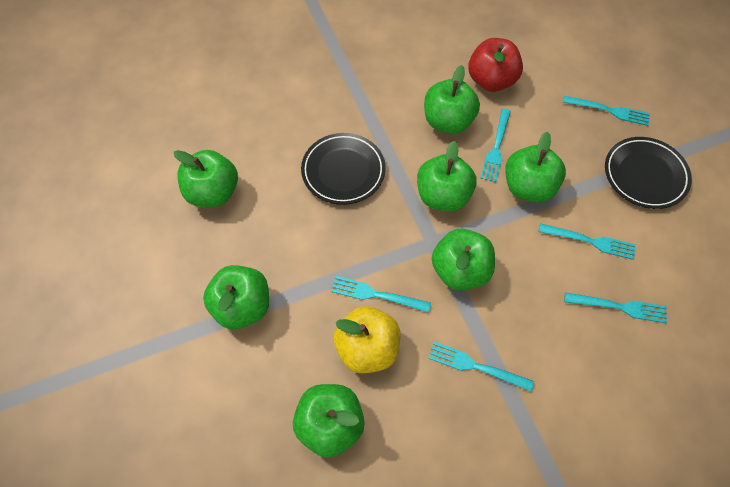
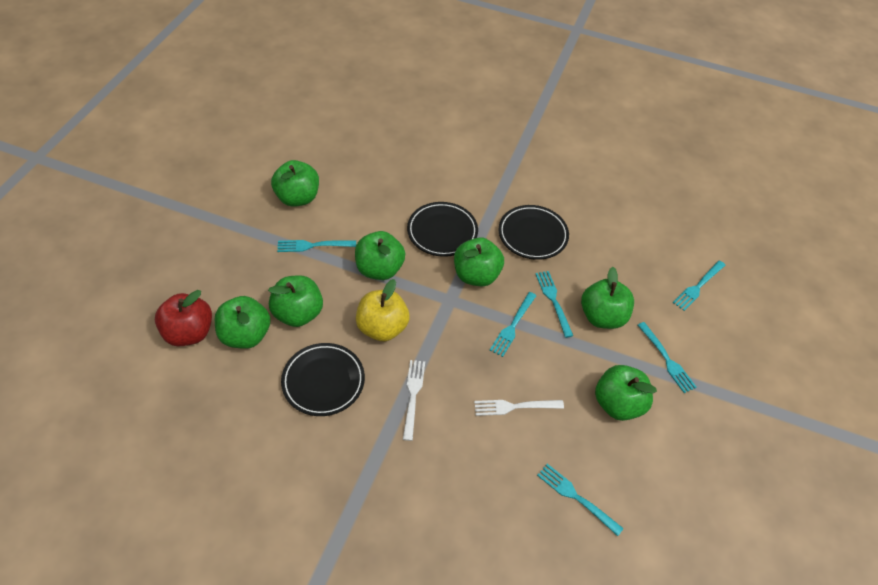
black plate: [301,133,386,205] [605,137,692,209] = 2 -> [281,343,365,416] [407,202,478,257] [498,205,569,260] = 3
white fork: none = 0 -> [403,360,425,441] [474,400,564,416] = 2

